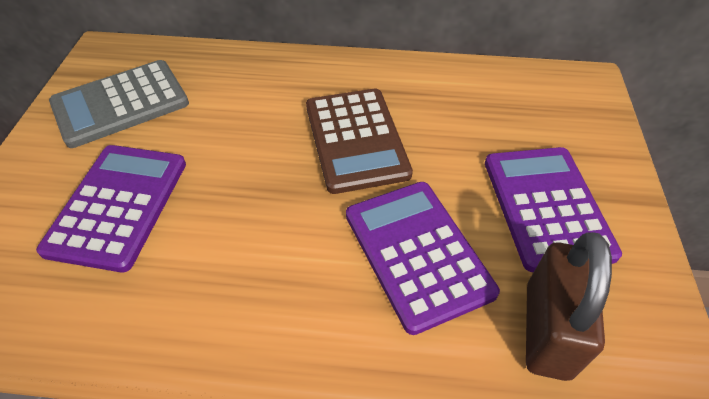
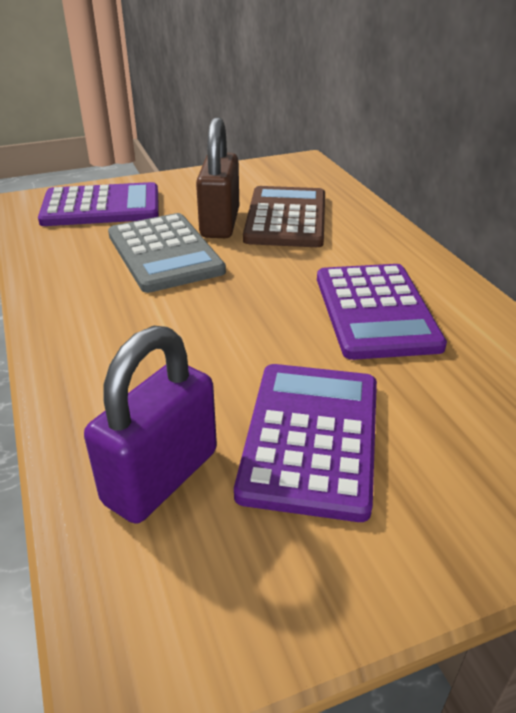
purple padlock: none = 0 -> [84,326,217,524] = 1

